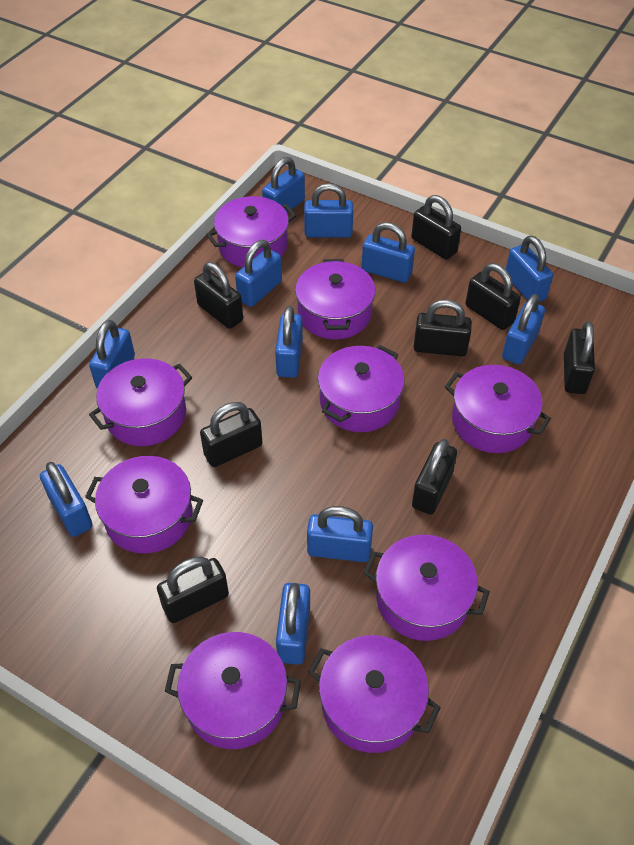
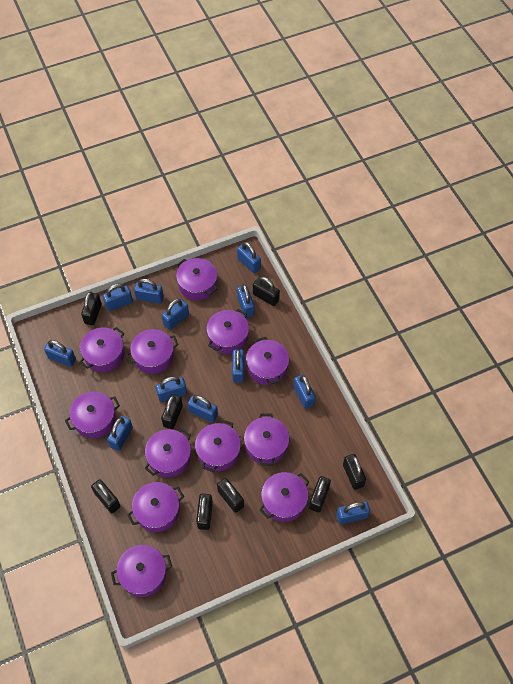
blue padlock: [40,462,93,537] [89,320,135,389] [235,240,282,307] [262,157,305,213] [275,306,303,378] [276,583,310,665] [304,183,353,238] [307,506,373,562] [362,222,415,283] [502,294,545,364] [506,236,553,302] = 11 -> [44,340,76,367] [103,284,133,311] [107,416,133,451] [134,279,164,304] [156,377,187,402] [162,299,189,330] [187,395,218,423] [232,349,244,383] [237,242,261,273] [237,284,255,318] [294,375,316,409] [336,501,370,524] = 12
purple pot: [85,456,203,554] [89,358,192,446] [165,632,301,749] [206,196,296,268] [295,259,375,339] [308,635,441,753] [318,345,405,432] [364,534,490,641] [445,365,551,453] = 9 -> [65,392,120,438] [79,327,124,372] [111,545,172,597] [126,329,179,374] [127,482,184,532] [144,428,191,477] [176,258,218,300] [195,420,241,472] [206,309,249,354] [244,413,289,465] [246,337,289,385] [260,472,310,522] = 12

